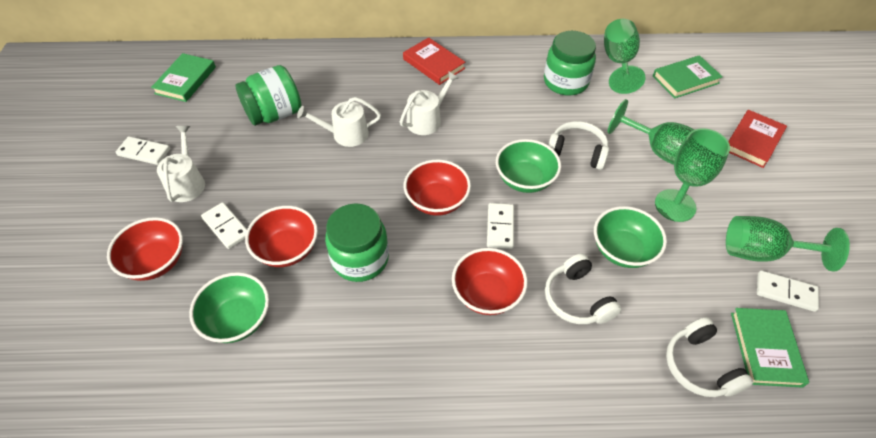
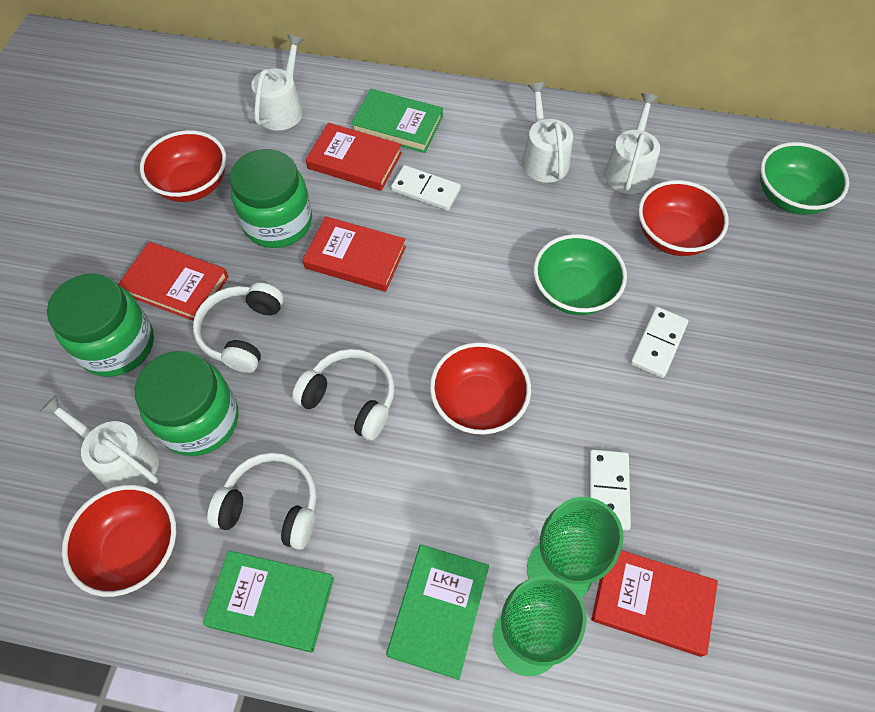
green bowl: [189,272,269,343] [496,139,561,193] [594,206,667,268] = 3 -> [533,234,627,315] [760,142,849,215] = 2
green goblet: [604,19,645,94] [608,99,694,165] [655,128,730,222] [726,216,850,272] = 4 -> [493,575,587,676] [527,497,624,598] = 2
red book: [403,37,465,85] [728,110,787,168] = 2 -> [118,242,229,321] [303,216,406,292] [306,123,402,191] [591,550,718,657] = 4
white domino: [116,137,170,165] [201,202,247,249] [487,203,514,249] [757,271,819,312] = 4 -> [391,165,461,211] [589,449,631,531] [630,307,688,378] = 3
white watering can: [157,126,205,202] [297,97,381,147] [400,71,459,135] = 3 -> [40,395,159,489] [251,34,304,131] [522,82,573,183] [604,93,660,194] = 4

